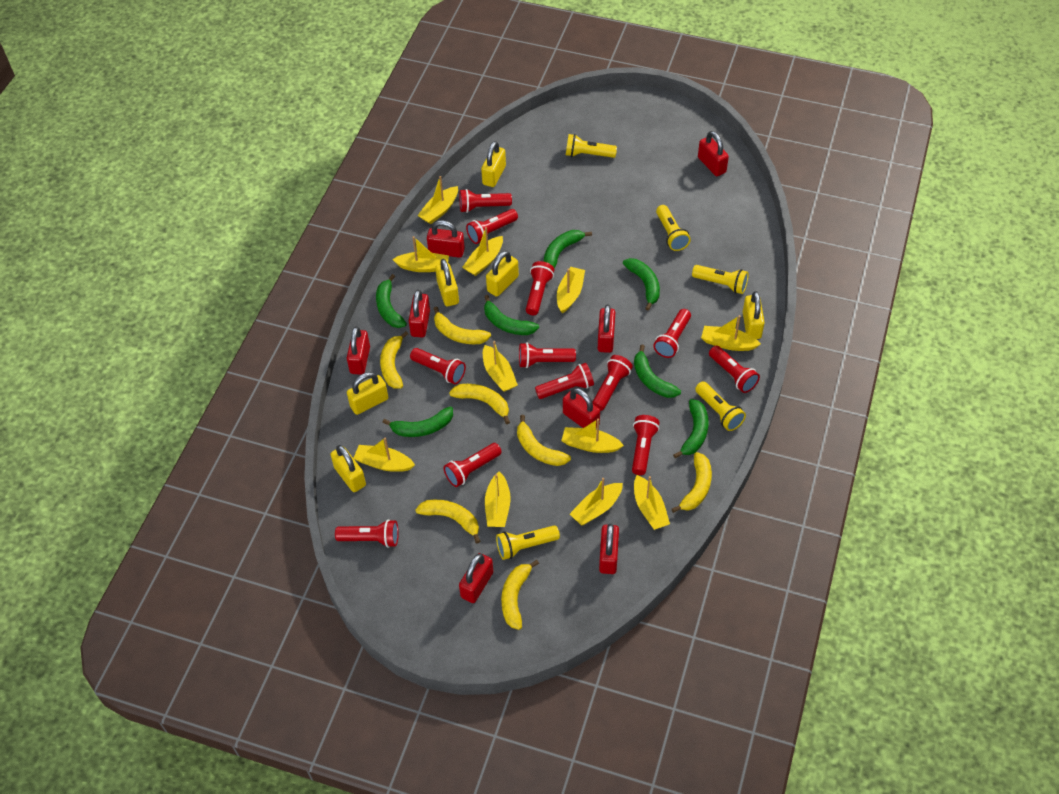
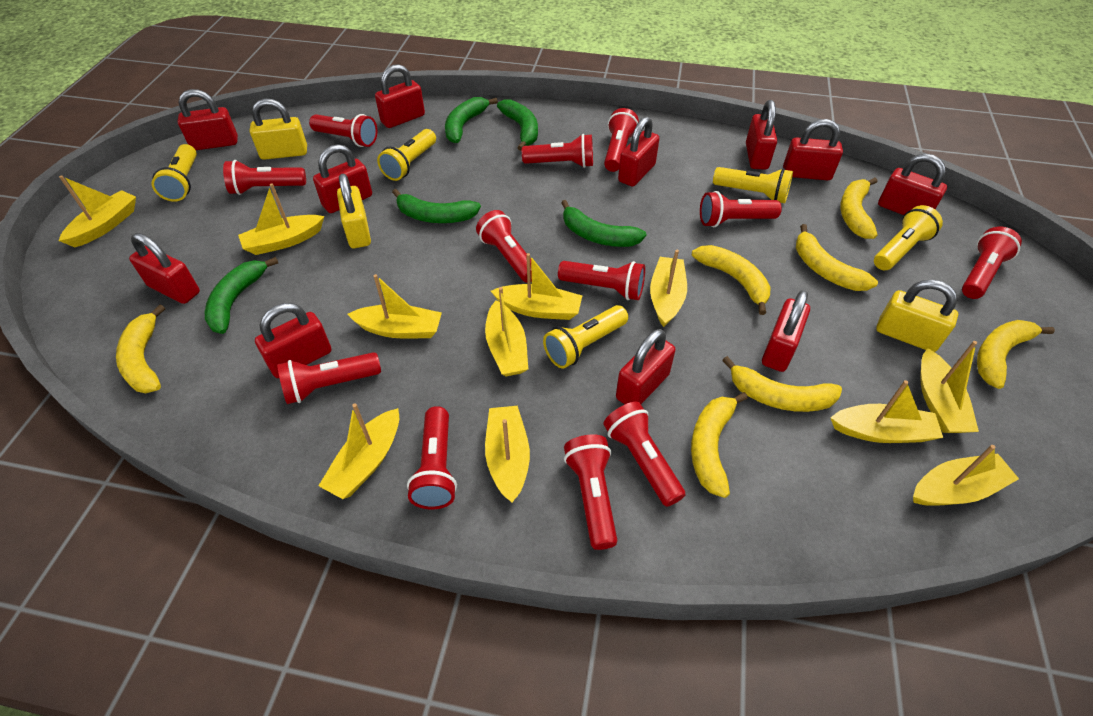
green banana: [376,274,407,328] [382,407,453,437] [484,295,539,335] [544,230,592,268] [623,258,660,311] [634,344,681,398] [673,399,709,458] = 7 -> [205,257,278,334] [392,189,481,223] [445,97,498,143] [497,99,538,151] [561,200,646,247] = 5
red padlock: [347,326,370,375] [409,290,430,337] [427,220,465,258] [459,553,493,603] [563,388,600,428] [598,304,615,353] [599,524,619,574] [698,131,729,176] = 8 -> [129,233,200,304] [178,89,238,150] [255,303,331,378] [313,144,372,213] [375,64,425,128] [616,329,675,404] [618,117,660,187] [746,100,777,170] [762,290,810,372] [783,119,843,180] [878,153,947,215] = 11
yellow padlock: [330,445,366,492] [347,372,388,415] [435,259,459,306] [481,141,506,187] [486,251,519,297] [743,291,765,339] = 6 -> [250,98,307,160] [337,173,371,248] [876,280,958,352] = 3

